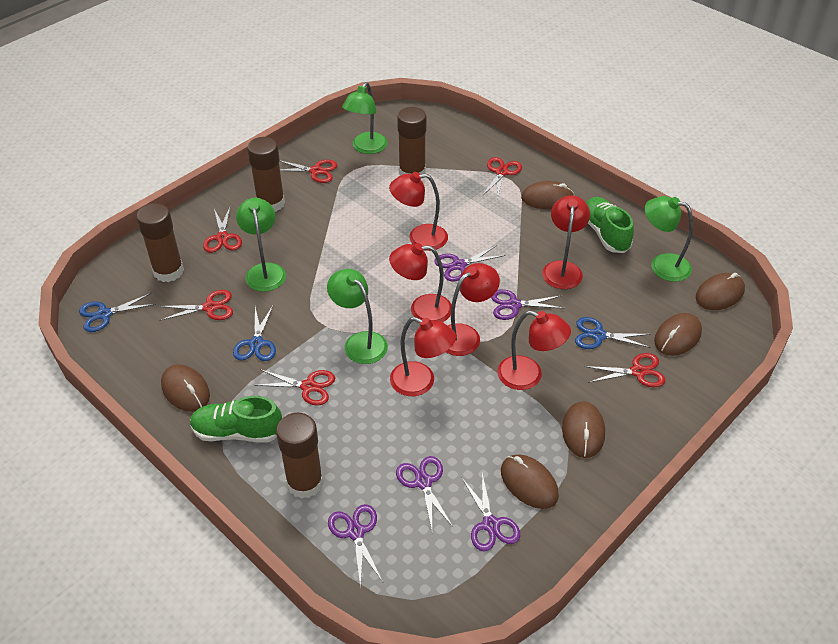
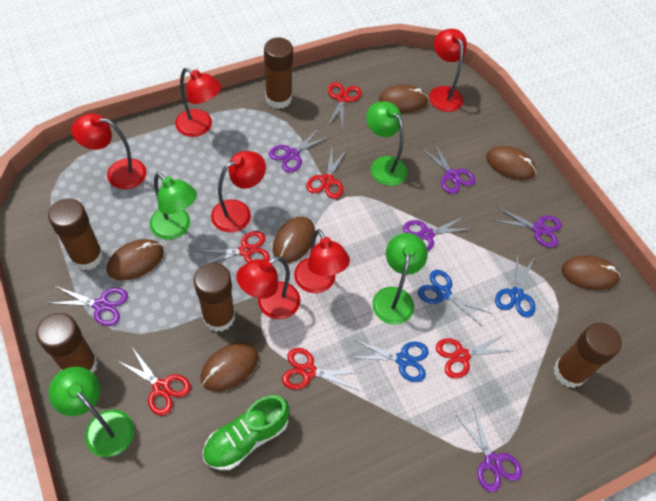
brown glue stick: [137,203,184,282] [247,137,285,212] [276,413,323,499] [397,107,427,175] = 4 -> [36,313,98,374] [48,198,103,270] [194,262,235,332] [264,38,293,109] [553,323,622,388] = 5
green shoe: [190,396,282,443] [586,197,634,253] = 2 -> [203,395,289,470] = 1
purple scissors: [328,504,383,588] [396,456,454,530] [434,245,506,282] [462,474,520,551] [491,289,565,320] = 5 -> [50,286,128,326] [269,127,330,173] [403,216,473,251] [420,141,475,194] [456,407,522,492] [492,207,562,248] = 6

